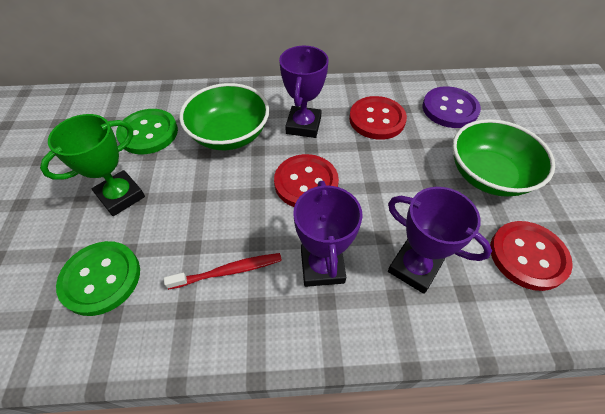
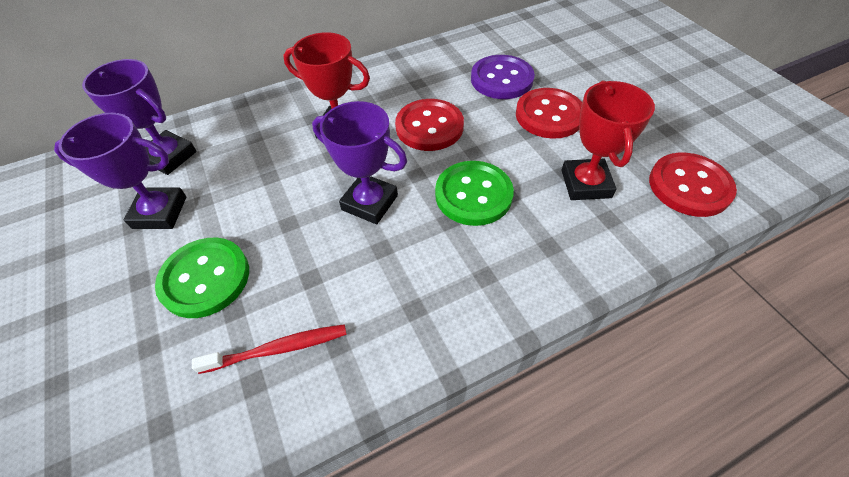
green bowl: [179,83,269,150] [452,119,555,197] = 2 -> none = 0
green trophy: [40,114,145,216] = 1 -> none = 0
red trophy: none = 0 -> [283,32,370,139] [561,81,655,200] = 2

